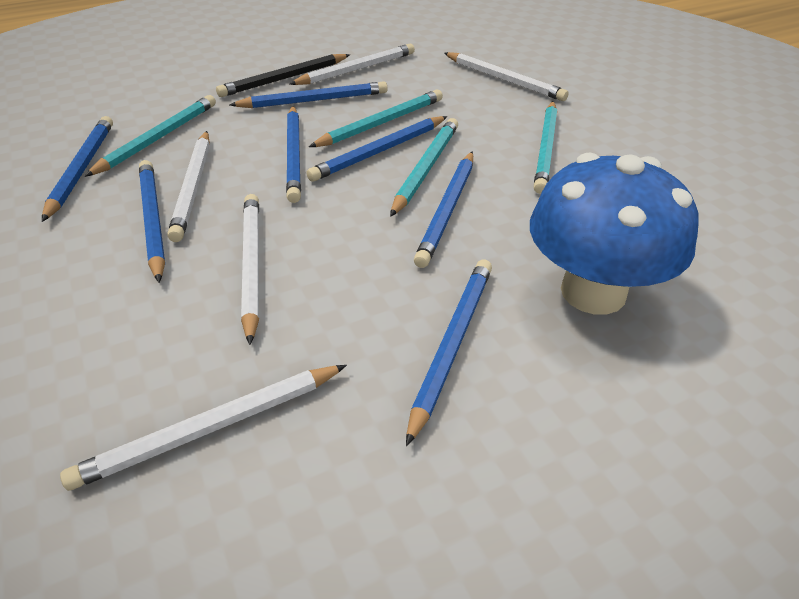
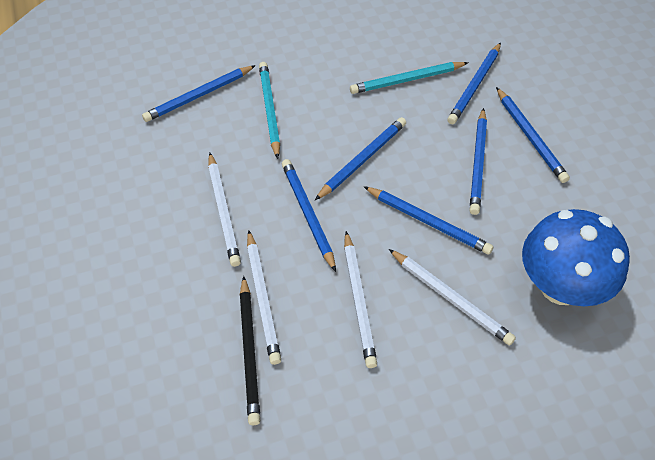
turquoise pencil: [84,95,216,177] [309,90,443,147] [390,118,458,217] [534,101,557,194] = 4 -> [259,62,280,159] [350,62,469,94] = 2
white pencil: [60,365,347,491] [167,131,210,242] [241,194,259,345] [289,44,415,85] [444,52,569,101] = 5 -> [208,153,241,267] [247,230,281,365] [344,231,377,368] [389,249,516,345] = 4

